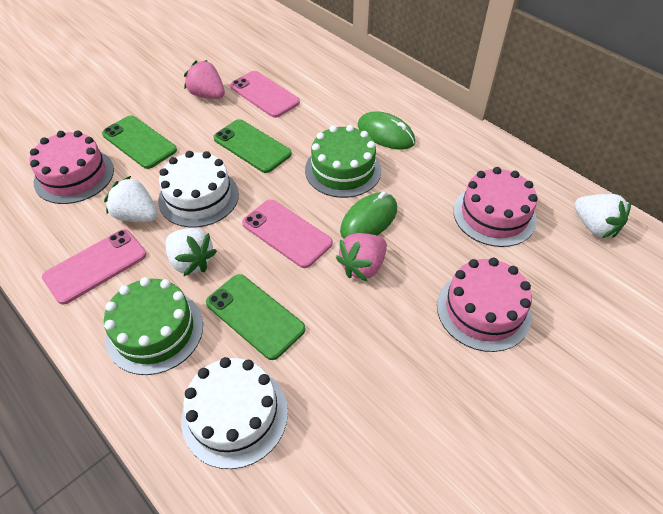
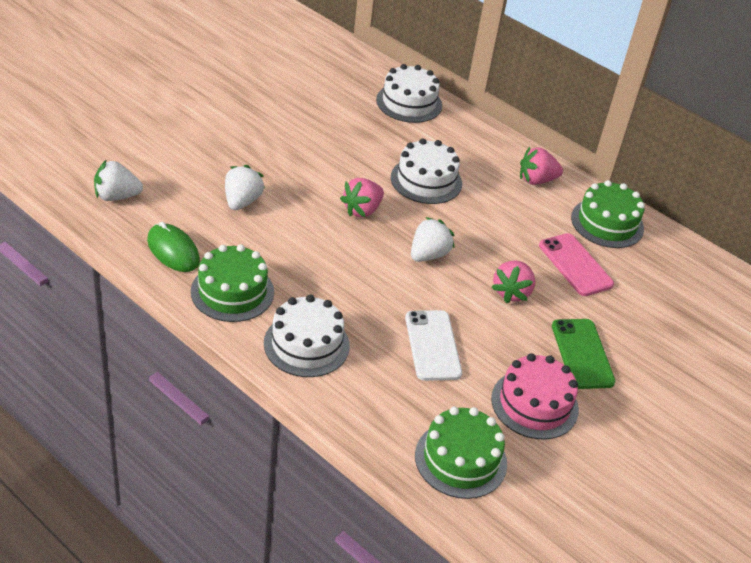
green cake: [104,277,203,375] [305,125,381,198] = 2 -> [191,244,274,322] [415,407,507,499] [571,180,645,248] = 3
green mouse: [340,192,397,239] [358,111,415,150] = 2 -> [147,222,200,272] = 1
green phone: [102,115,177,169] [206,274,305,360] [213,119,292,173] = 3 -> [552,319,615,389] = 1
pink cake: [30,130,114,204] [437,258,532,352] [453,167,538,247] = 3 -> [491,353,579,440] = 1
pink phone: [42,229,146,305] [230,71,300,118] [242,200,333,268] = 3 -> [539,233,614,296] = 1
pink strawberry: [184,60,225,99] [336,233,387,281] = 2 -> [340,178,384,217] [491,260,535,303] [520,147,563,185] = 3
white cake: [158,151,239,227] [181,357,288,469] = 2 -> [264,295,350,377] [376,64,442,123] [391,138,462,204] = 3
white phone: none = 0 -> [405,310,462,381] = 1

